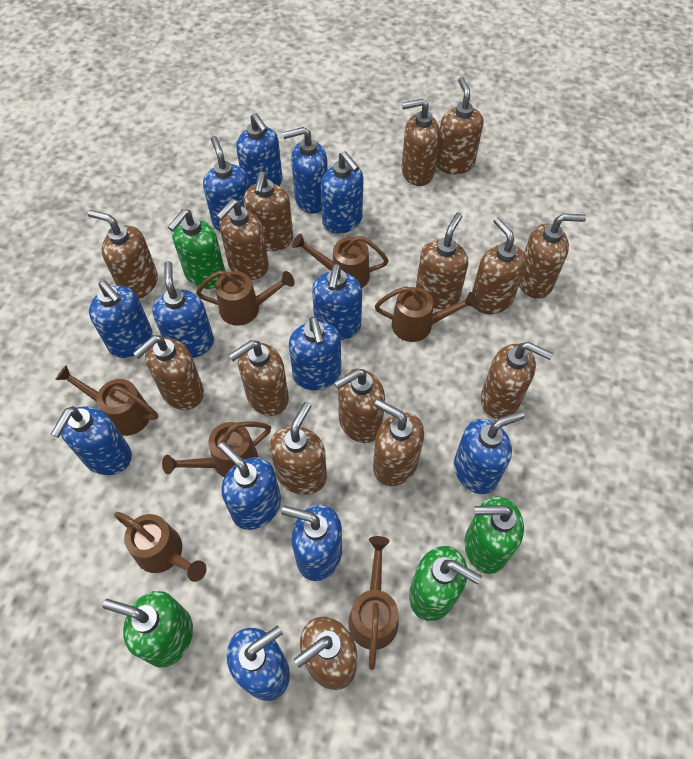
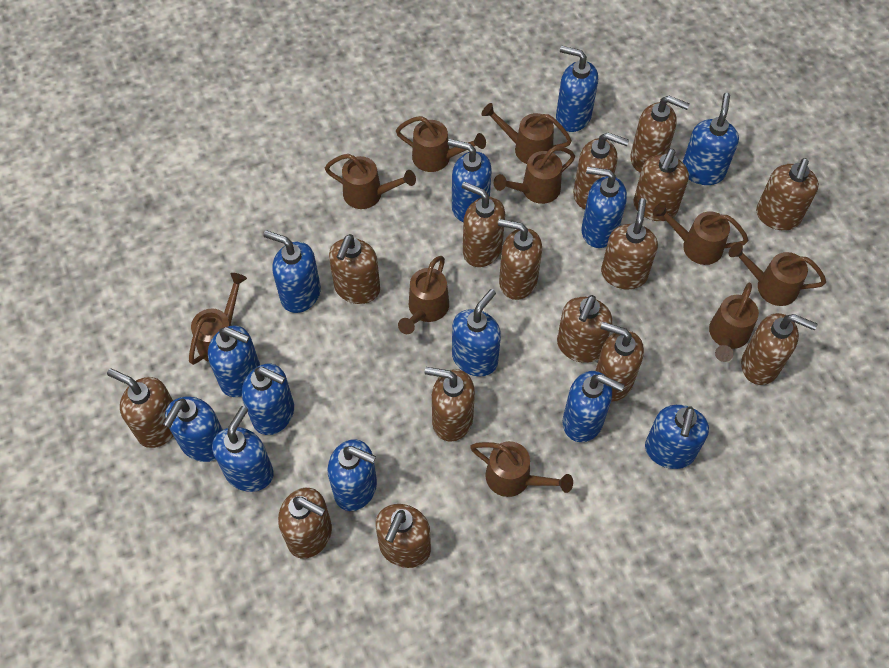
brown watering can: [55,365,158,436] [114,512,207,582] [162,421,271,477] [196,270,295,326] [292,233,389,288] [348,536,399,670] [375,286,477,342] = 7 -> [189,273,247,365] [325,154,416,209] [396,116,486,172] [398,256,449,334] [470,441,573,497] [481,103,572,164] [494,146,575,204] [653,202,748,265] [709,282,759,362] [729,243,826,306] = 10
green soap dispenser: [102,591,193,668] [168,209,225,289] [409,546,482,621] [464,496,524,574] = 4 -> none = 0

